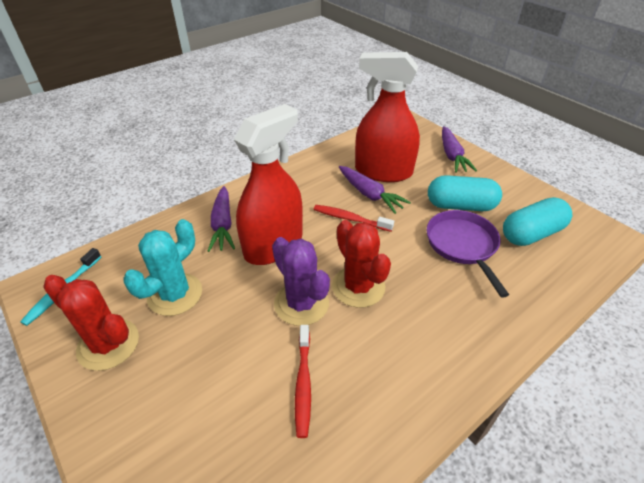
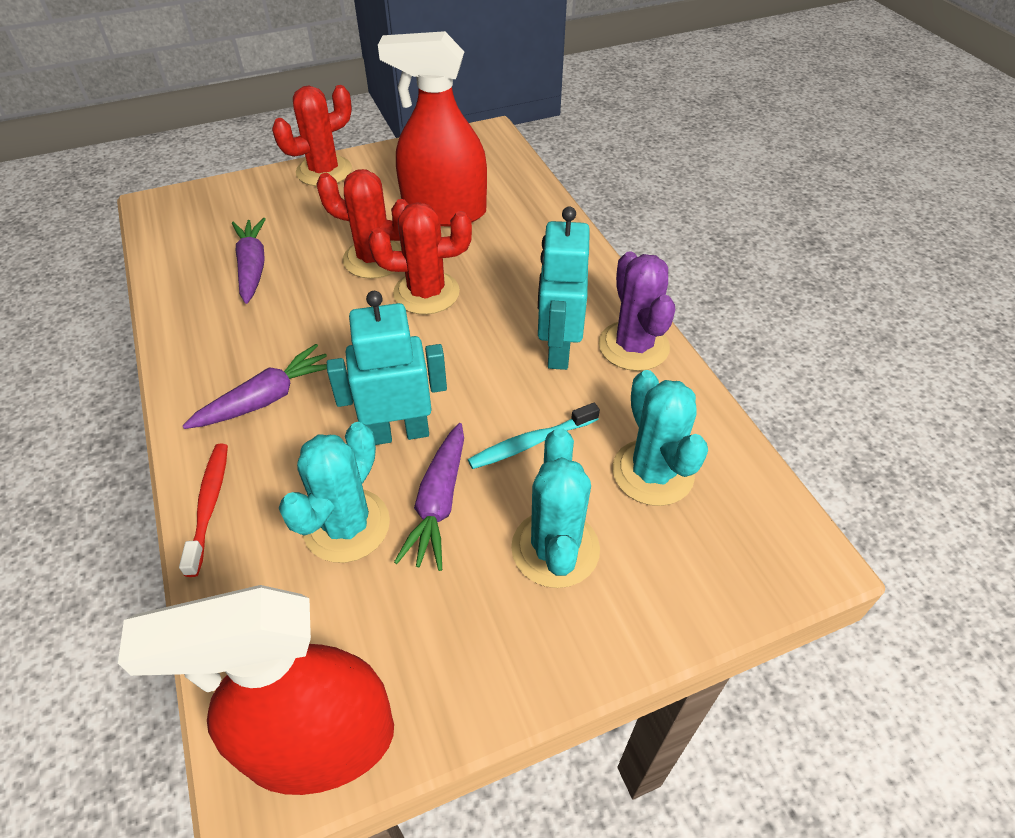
purple pan: [427,210,509,298] = 1 -> none = 0
red cactus: [43,275,139,371] [332,220,391,308] = 2 -> [272,85,352,186] [316,169,409,279] [369,202,472,315] = 3
red toothbrush: [295,325,311,438] [313,205,394,232] = 2 -> [179,444,228,577] = 1
turquoise cactus: [123,219,202,316] = 1 -> [279,422,390,563] [511,428,600,588] [613,370,708,506] = 3
turquoise capsule: [428,175,502,211] [503,197,572,246] = 2 -> none = 0
turquoise robot: none = 0 -> [327,291,447,445] [538,206,590,370] = 2

